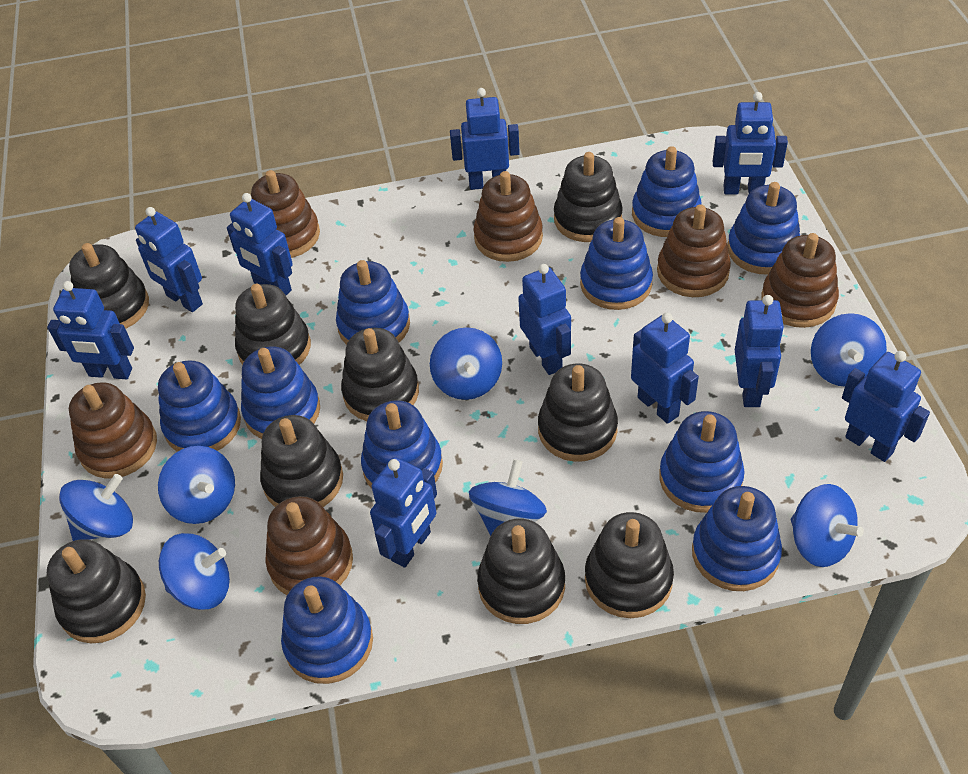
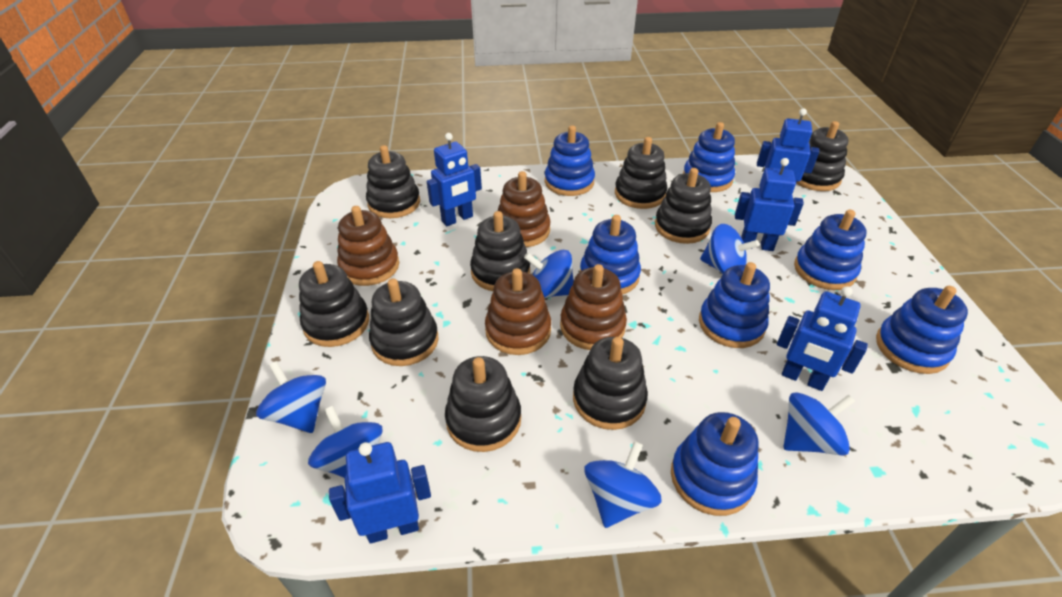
blue robot: [47,281,134,379] [135,207,203,312] [227,193,293,295] [370,457,437,568] [450,88,520,190] [518,264,571,375] [631,313,699,424] [713,92,788,195] [735,295,784,407] [842,351,930,462] = 10 -> [329,442,431,543] [427,133,482,226] [735,158,804,251] [757,108,819,194] [777,286,868,391] = 5
blue spinning top: [59,474,133,541] [158,446,235,524] [159,533,230,610] [430,327,502,400] [469,459,547,536] [791,484,864,567] [811,313,887,387] = 7 -> [256,361,326,433] [308,406,383,478] [524,250,574,298] [584,441,662,528] [700,224,759,274] [784,392,855,456] = 6
blue stacking toy: [158,360,241,452] [241,346,320,439] [281,577,373,684] [336,260,410,345] [361,400,443,488] [580,217,653,310] [632,146,702,237] [659,411,744,513] [692,486,782,591] [727,182,800,275] = 10 -> [545,125,595,196] [580,215,641,295] [671,412,759,516] [683,122,735,192] [699,262,770,348] [794,210,867,290] [876,286,968,374] = 7
brown stacking toy: [69,382,157,479] [251,170,320,258] [265,496,353,595] [473,171,543,262] [657,204,731,297] [761,233,839,328] = 6 -> [337,206,399,286] [485,268,551,355] [498,171,551,247] [560,264,627,350] = 4

